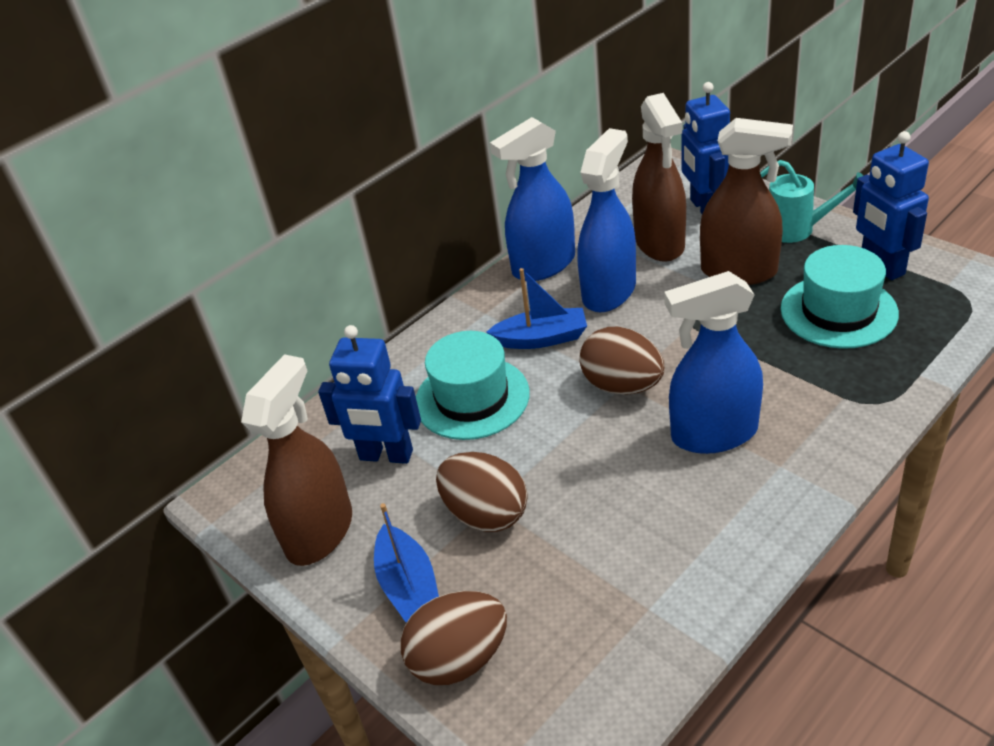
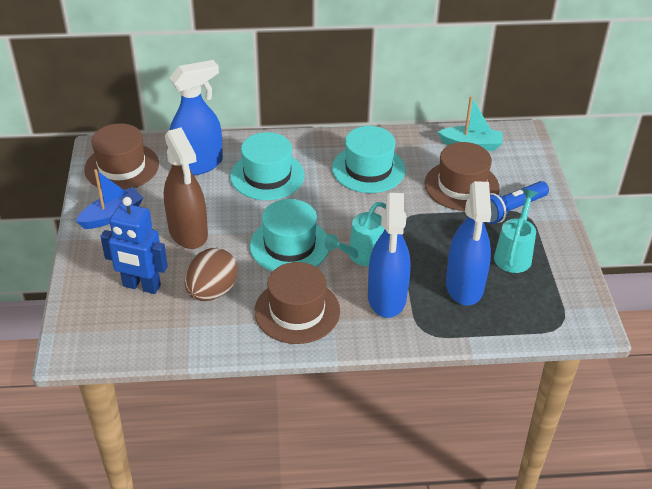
blue boat: [374,503,439,622] [486,268,587,349] = 2 -> [76,169,143,229] = 1
blue flashlight: none = 0 -> [488,181,549,224] = 1
blue robot: [318,325,421,464] [682,82,730,214] [853,131,929,280] = 3 -> [100,197,168,294] = 1
brown egg: [400,591,507,685] [436,452,528,532] [580,327,665,394] = 3 -> [185,248,238,301] = 1
brown hat: none = 0 -> [84,123,159,190] [254,262,340,344] [425,142,500,211] = 3
brown spray bottle: [241,354,352,566] [632,93,686,262] [700,118,793,285] = 3 -> [164,127,208,249] = 1
turquoise boat: none = 0 -> [438,96,503,151] = 1
turquoise hat: [416,331,530,440] [781,245,899,349] = 2 -> [230,132,305,200] [250,199,329,272] [332,126,406,193] = 3
turquoise watering can: [760,160,863,243] = 1 -> [324,202,386,266] [494,189,538,273] = 2

